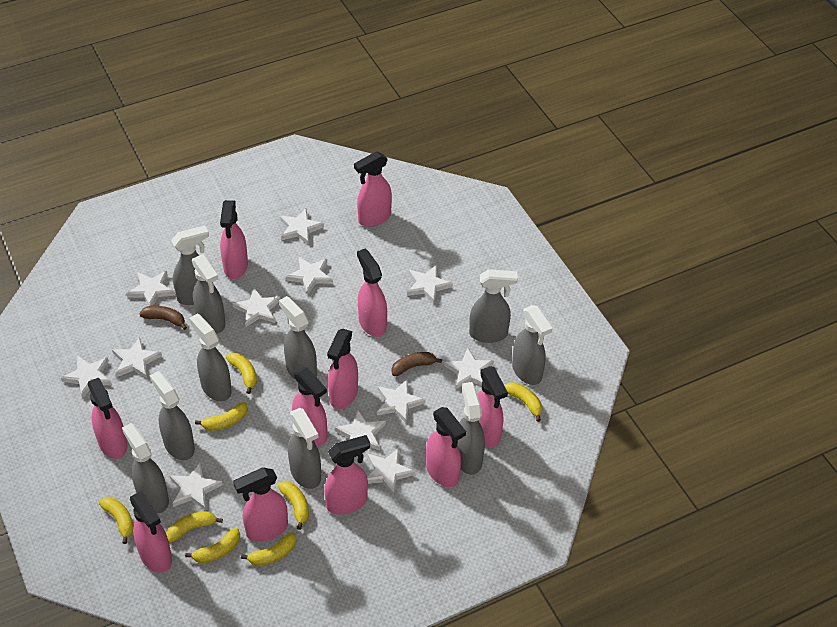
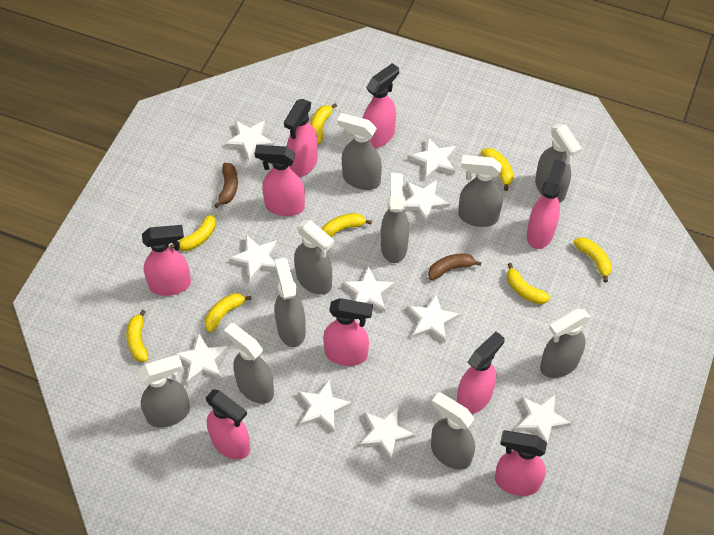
pink spray bottle: [88,378,128,459] [130,492,172,573] [220,200,248,279] [233,467,288,542] [292,367,327,446] [324,435,370,515] [327,329,358,409] [354,151,392,227] [357,249,387,337] [426,407,466,487] [477,366,508,447] = 11 -> [142,225,191,296] [206,389,250,460] [255,145,305,216] [284,99,318,178] [323,298,373,366] [363,63,399,148] [457,331,505,414] [495,430,547,496] [527,159,566,249] = 9
white star: [61,355,112,398] [112,337,162,378] [127,271,175,306] [170,463,223,510] [233,287,280,327] [280,209,324,245] [286,257,333,295] [335,410,386,451] [367,448,415,495] [377,380,425,424] [407,265,453,304] [444,348,494,389] = 12 -> [174,334,228,384] [225,120,274,161] [229,235,277,282] [298,380,352,432] [342,266,395,312] [359,407,415,460] [404,180,450,223] [407,294,460,342] [409,137,456,180] [515,394,571,443] = 10

